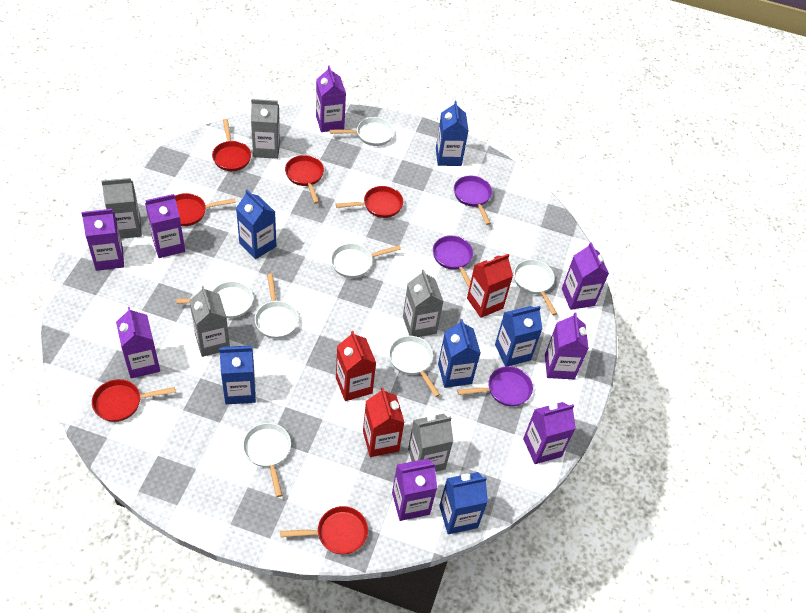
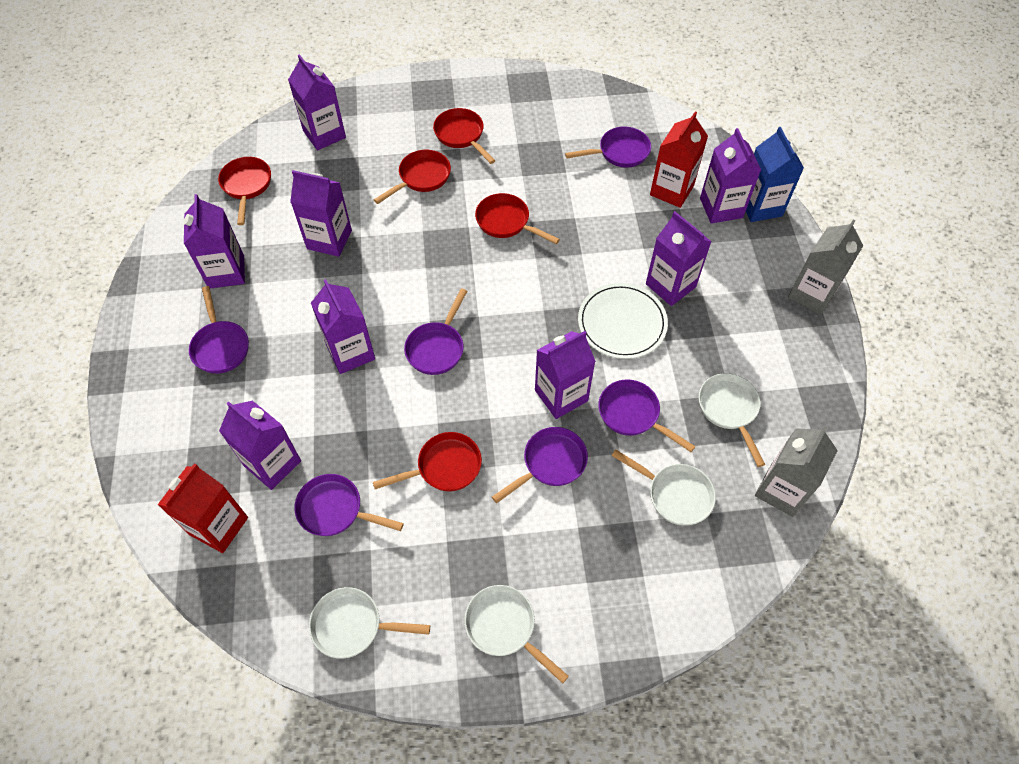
blue carton: [219,345,256,404] [236,189,276,259] [436,101,469,166] [438,319,481,388] [439,472,488,534] [495,306,542,367] = 6 -> [746,127,804,222] = 1
grey carton: [101,178,142,239] [189,286,230,357] [251,99,280,159] [403,269,444,337] [408,414,453,472] = 5 -> [755,426,838,517] [788,219,863,315] = 2
purple pan: [433,236,473,287] [454,176,492,225] [457,366,533,407] = 3 -> [189,286,249,374] [294,474,404,536] [404,288,467,375] [492,427,588,503] [565,126,651,168] [598,379,696,452] = 6
red carton: [336,331,376,401] [363,387,405,457] [467,254,513,318] = 3 -> [158,463,248,553] [650,111,708,208] = 2
red pan: [92,379,175,422] [175,193,236,226] [212,119,251,171] [280,506,368,555] [285,155,324,204] [336,186,403,218] = 6 -> [218,157,271,225] [373,432,482,491] [374,150,451,204] [433,108,496,164] [475,193,560,244] = 5
white pan: [176,281,253,318] [243,423,291,497] [255,274,299,339] [330,117,394,146] [331,243,401,278] [389,336,440,397] [514,259,557,315] = 7 -> [309,587,430,659] [464,585,569,684] [611,449,716,526] [699,373,765,467] = 4
white plate: none = 0 -> [578,283,668,359] = 1

